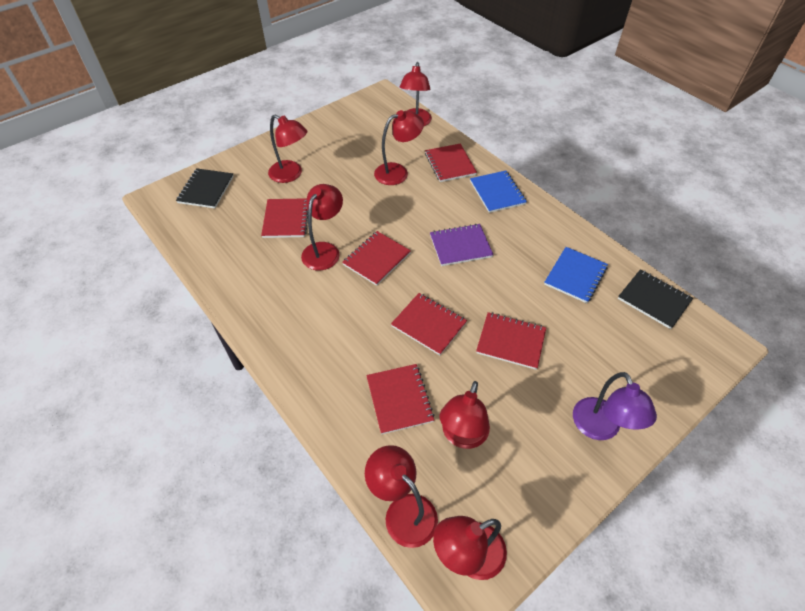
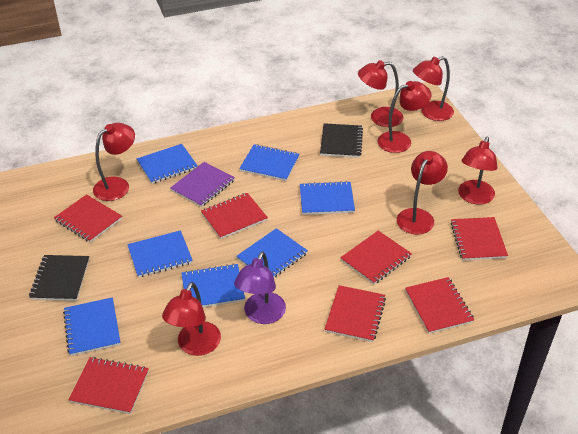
blue notebook: [470,170,527,213] [544,247,608,303] = 2 -> [63,297,121,356] [127,230,193,278] [137,144,198,184] [181,264,245,307] [236,228,308,277] [239,144,299,181] [300,181,355,215] = 7
red notebook: [261,198,308,238] [342,231,411,286] [366,364,435,434] [391,293,467,355] [425,144,477,182] [476,312,546,370] = 6 -> [54,194,122,243] [69,357,149,414] [201,193,268,239] [325,285,386,342] [340,231,412,284] [405,277,474,334] [450,217,508,261] = 7

